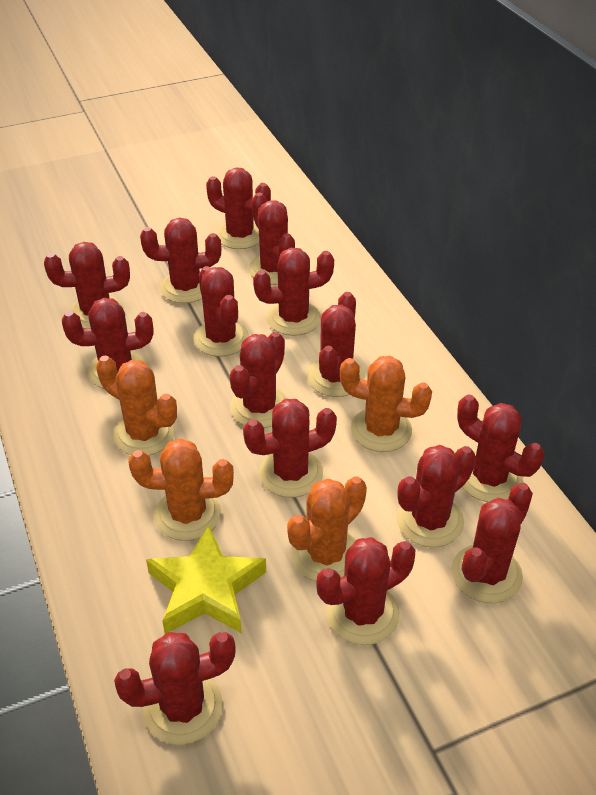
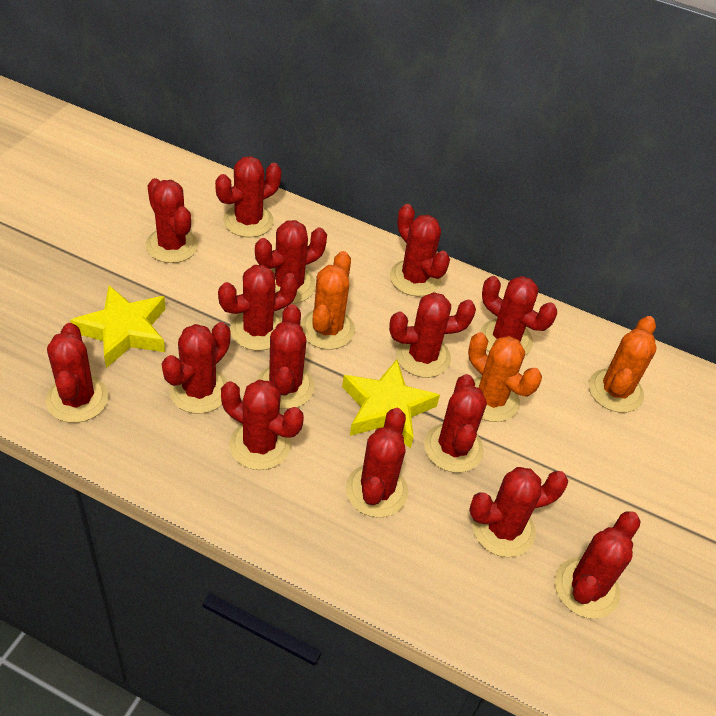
orange cactus: [96,356,177,455] [128,438,234,541] [287,476,367,582] [340,356,432,452] = 4 -> [300,251,355,350] [468,332,542,422] [589,316,657,413] = 3
yellow star: [146,524,266,634] = 1 -> [70,285,165,368] [342,359,440,448] = 2

